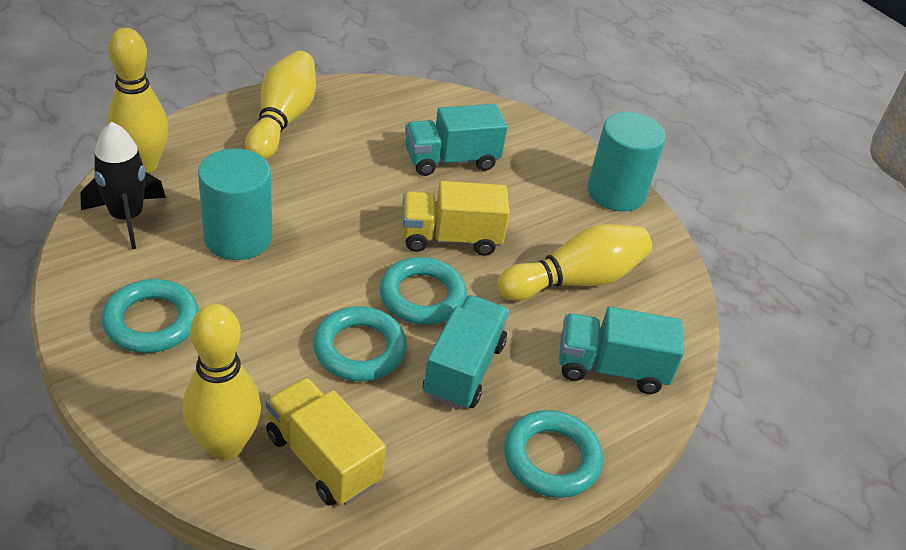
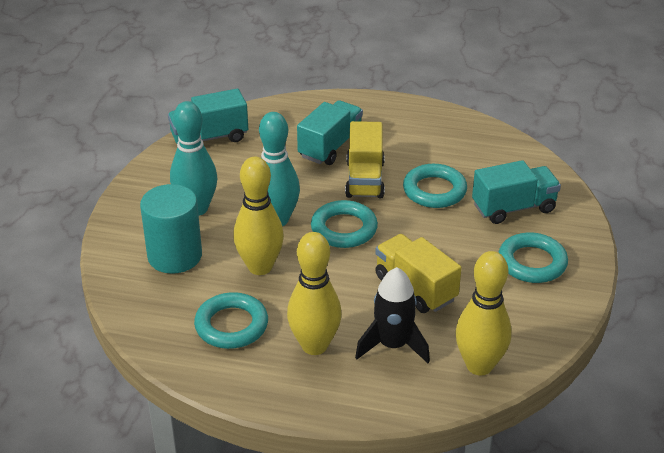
turquoise bowling pin: none = 0 -> [170,101,217,216] [259,112,300,226] = 2
turquoise cylinder: [198,148,272,260] [587,112,666,212] = 2 -> [140,184,202,274] = 1
yellow bowling pin: [107,28,169,173] [183,304,261,460] [245,51,316,160] [497,224,652,301] = 4 -> [233,157,284,275] [287,232,342,355] [455,251,512,375] = 3

